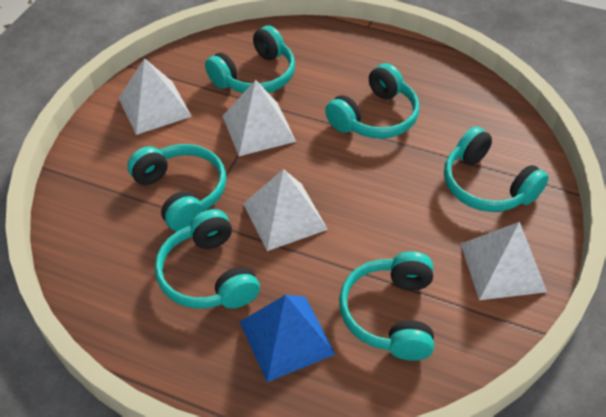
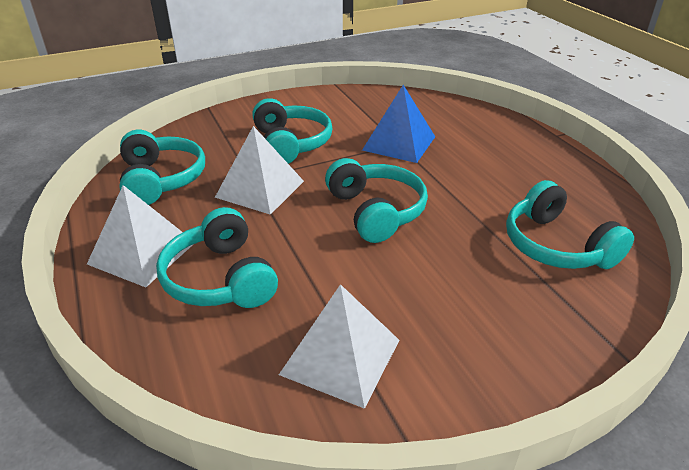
turquoise headphones: [127,144,226,231] [155,209,260,308] [205,25,295,93] [325,63,419,139] [339,251,434,361] [444,126,549,212] = 6 -> [119,130,205,205] [156,207,278,308] [252,98,333,164] [325,158,428,243] [506,180,634,269] = 5
white pyramid: [119,58,192,135] [222,80,296,156] [243,169,328,251] [461,222,547,300] = 4 -> [87,185,194,287] [215,126,304,215] [279,284,399,409] = 3

